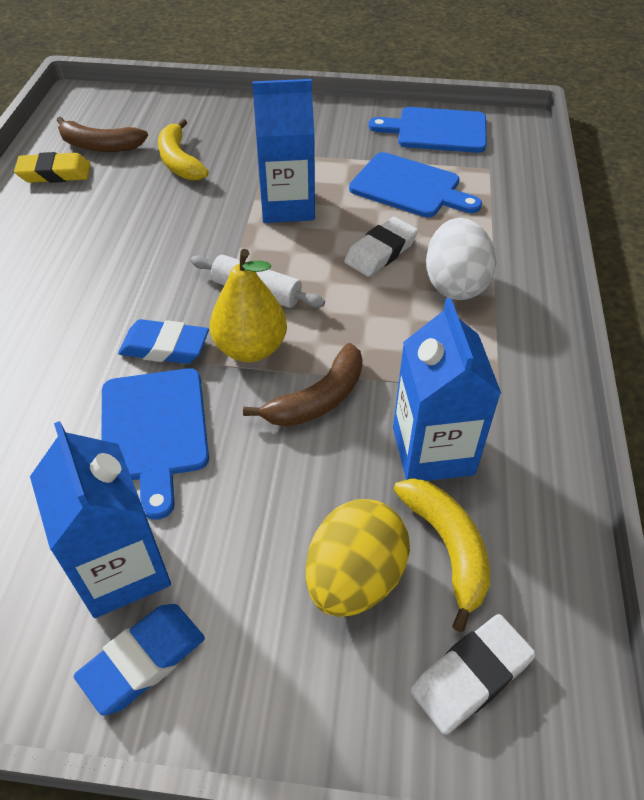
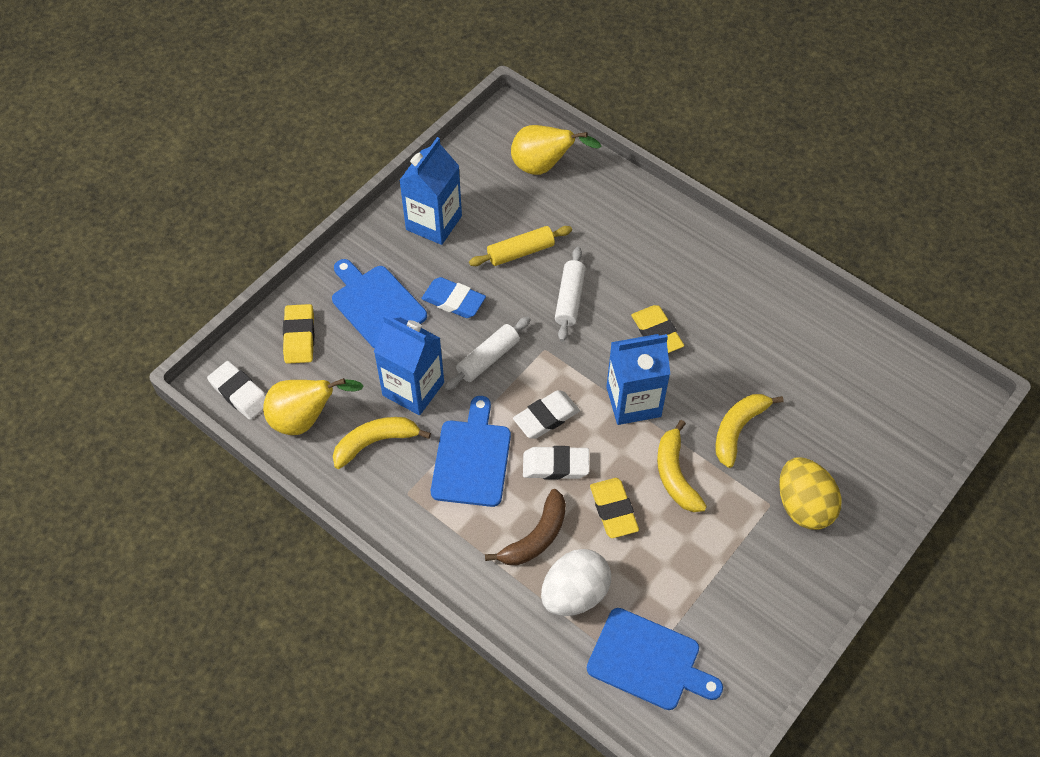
blue eraser: [74,604,205,716] [118,319,209,364] = 2 -> [421,277,486,318] = 1
brown banana: [56,116,148,152] [243,343,363,427] = 2 -> [485,489,566,565] = 1
white eraser: [344,217,418,277] [410,614,536,735] = 2 -> [207,361,266,420] [513,390,580,439] [523,446,589,480] = 3
white rolling pin: [191,255,325,308] = 1 -> [444,317,531,391] [555,247,585,341] = 2
yellow banana: [158,119,209,180] [394,478,490,632] = 2 -> [333,417,431,469] [657,420,707,512] [715,394,784,468] = 3
yellow eraser: [14,152,91,183] = 1 -> [283,304,314,364] [590,478,639,538] [631,305,684,353] = 3
yellow pear: [210,249,287,362] = 1 -> [263,378,363,435] [511,125,601,175] = 2
yellow rolling pin: none = 0 -> [469,226,572,266] = 1

